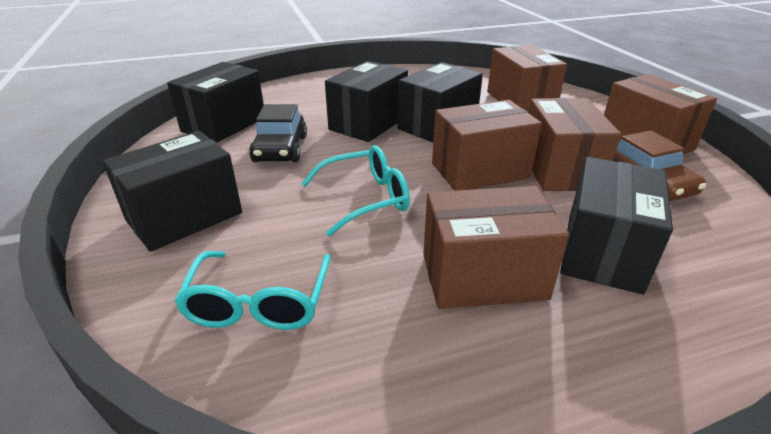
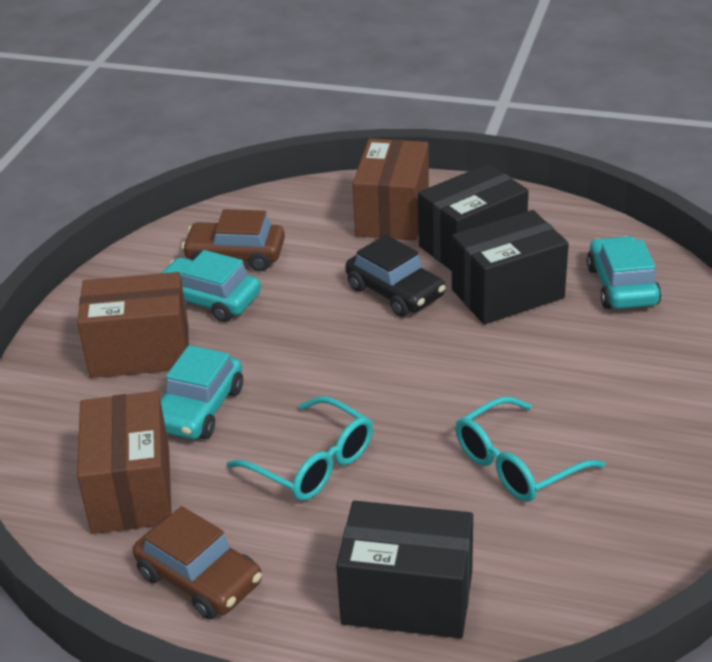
black box: [102,131,242,252] [167,62,264,143] [325,61,408,142] [398,62,483,142] [560,157,673,295] = 5 -> [336,501,473,638] [418,164,529,271] [452,210,569,325] = 3
brown box: [423,186,569,309] [432,100,542,191] [487,45,567,113] [529,98,621,191] [604,74,717,154] = 5 -> [77,272,189,378] [77,391,172,534] [353,139,429,241] = 3
brown car: [613,131,706,201] = 1 -> [133,506,262,619] [182,209,285,271] = 2
turquoise car: none = 0 -> [161,345,243,439] [162,250,261,322] [587,236,661,309] = 3

